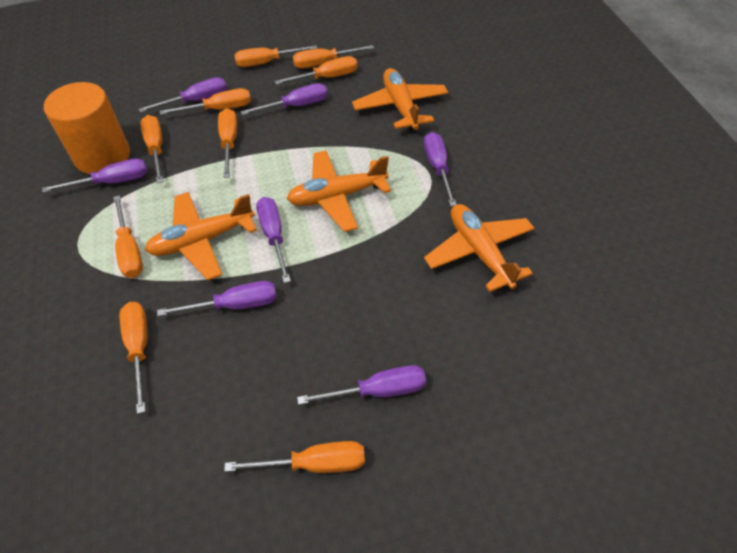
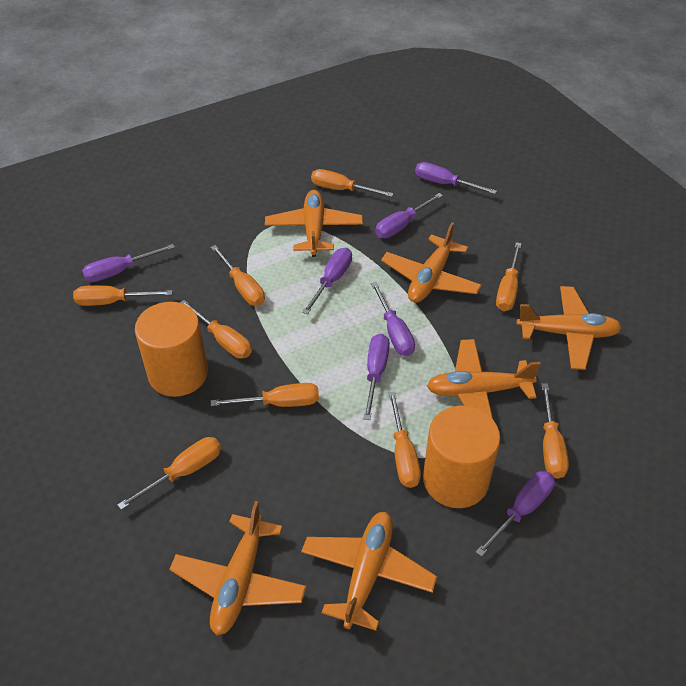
orange cylinder: [44,82,130,174] = 1 -> [135,302,208,397] [423,406,500,508] = 2
orange plane: [145,192,257,280] [287,150,391,232] [352,68,448,133] [424,204,535,292] = 4 -> [169,501,307,636] [265,190,363,257] [301,512,437,631] [381,222,482,303] [427,339,541,419] [516,286,622,370] = 6

